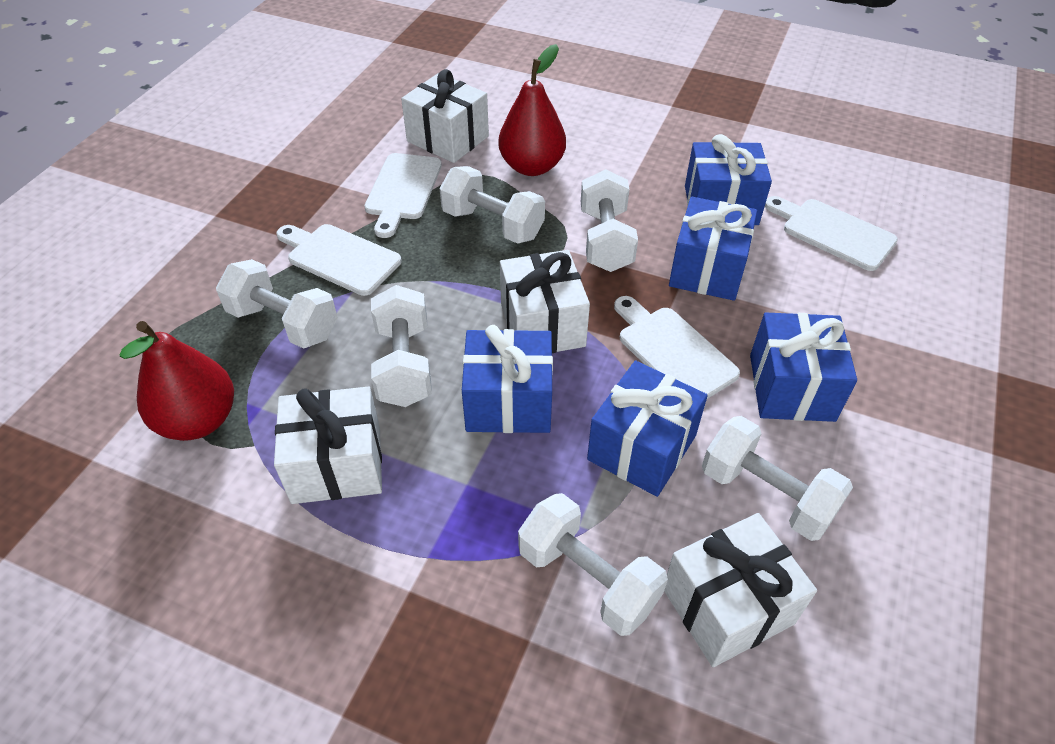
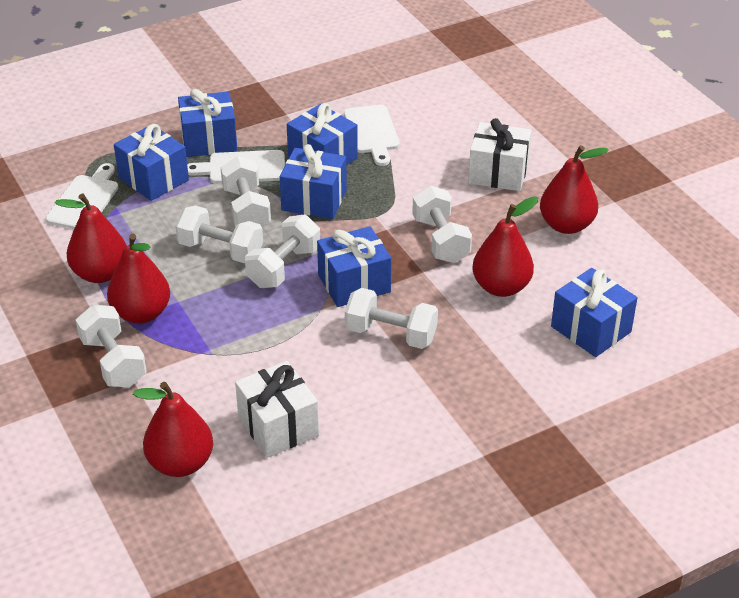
blue gift: [462,325,553,433] [587,361,708,497] [669,197,757,301] [685,134,772,225] [750,313,857,422] = 5 -> [114,124,189,201] [178,89,237,157] [280,144,347,219] [287,103,358,165] [317,226,391,307] [551,268,637,357] = 6
red pear: [120,321,234,441] [498,44,566,176] = 2 -> [55,193,127,283] [107,234,170,324] [133,382,213,477] [472,196,538,297] [540,145,609,234] = 5
white cutting board: [276,224,402,296] [364,153,442,238] [614,296,740,399] [765,196,898,271] = 4 -> [45,163,119,229] [187,150,285,184] [344,105,400,166] = 3
white gift: [274,387,382,504] [401,69,489,163] [500,250,590,353] [664,513,817,667] = 4 -> [235,361,319,458] [468,118,532,191] = 2

